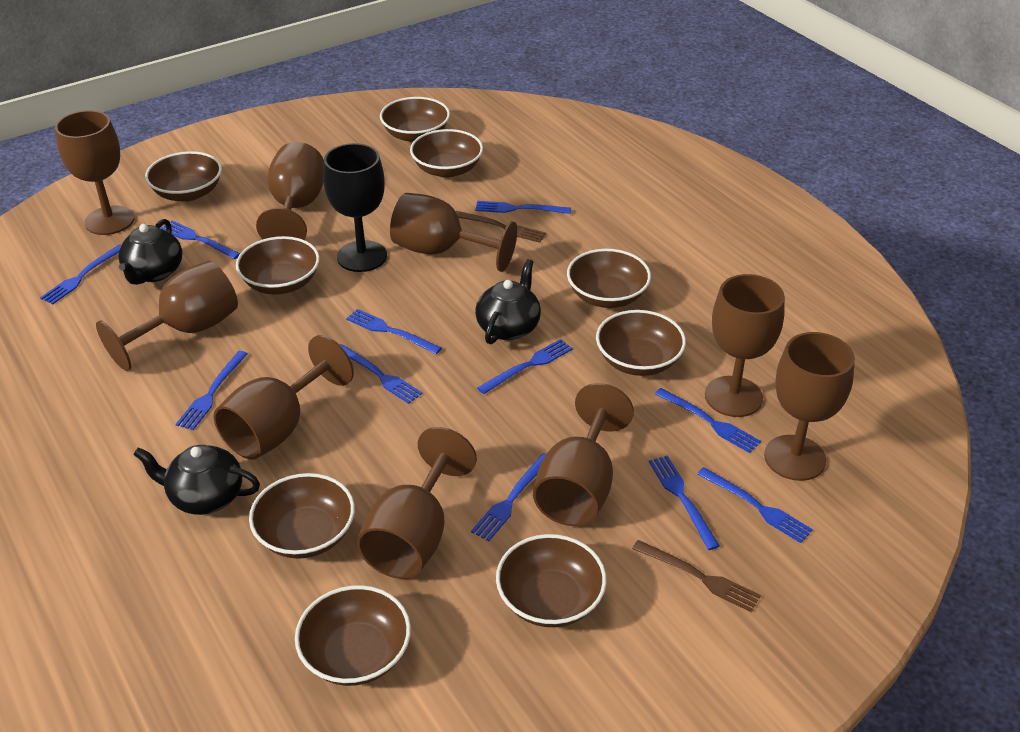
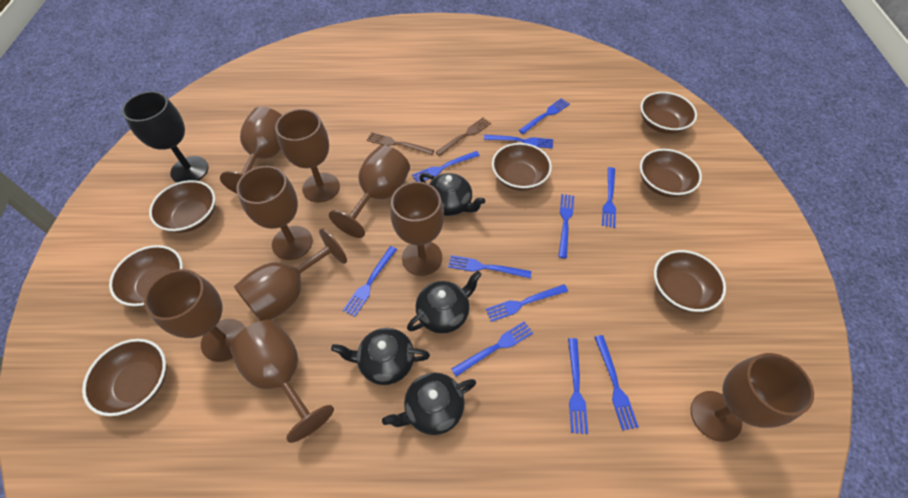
black teapot: [118,219,183,285] [133,445,260,515] [475,259,541,344] = 3 -> [331,328,430,385] [382,373,476,435] [407,271,482,334] [419,173,485,216] = 4
brown bowl: [145,151,222,202] [236,236,320,294] [249,473,355,559] [295,585,411,686] [380,97,450,142] [410,129,483,178] [496,534,607,627] [567,249,651,308] [596,310,686,376] = 9 -> [82,339,166,416] [109,245,183,306] [149,180,215,233] [492,143,552,191] [640,149,702,197] [641,92,697,134] [654,250,726,312] = 7

